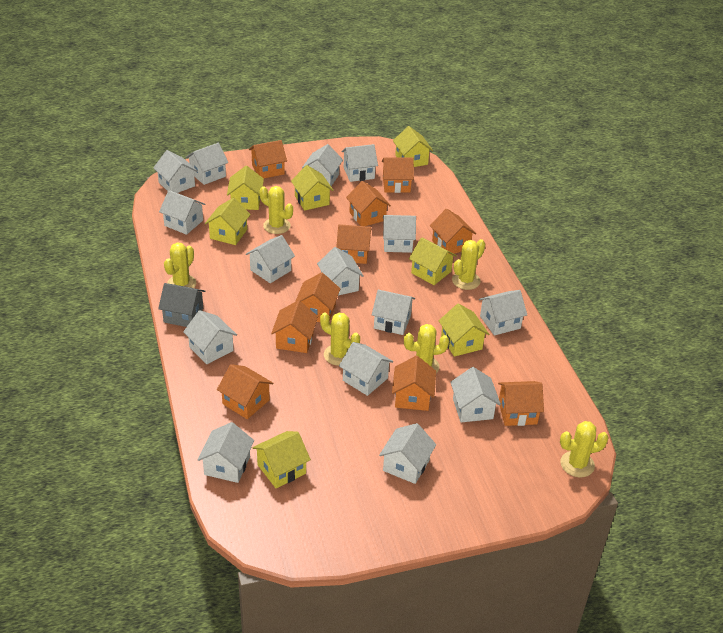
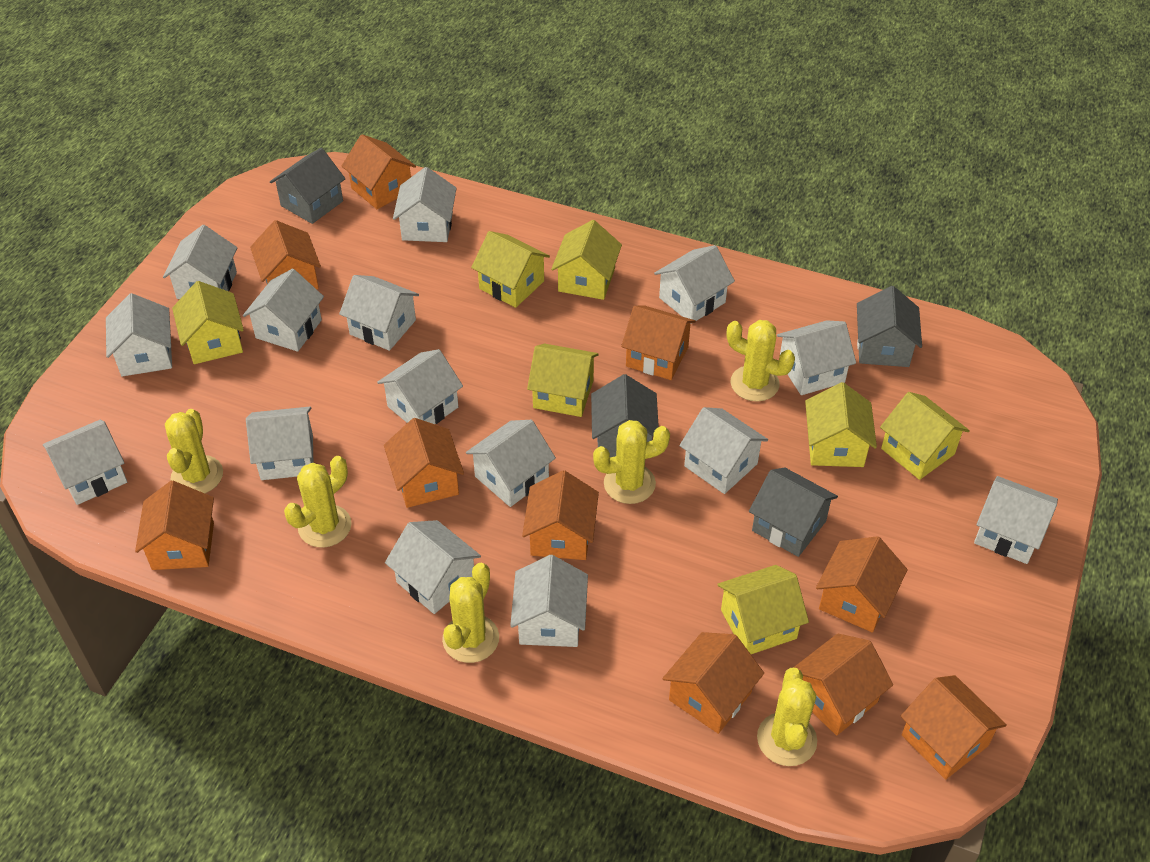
grey house: [158,283,205,327] = 1 -> [270,148,345,224] [591,374,659,457] [749,467,838,557] [857,286,922,367] = 4

